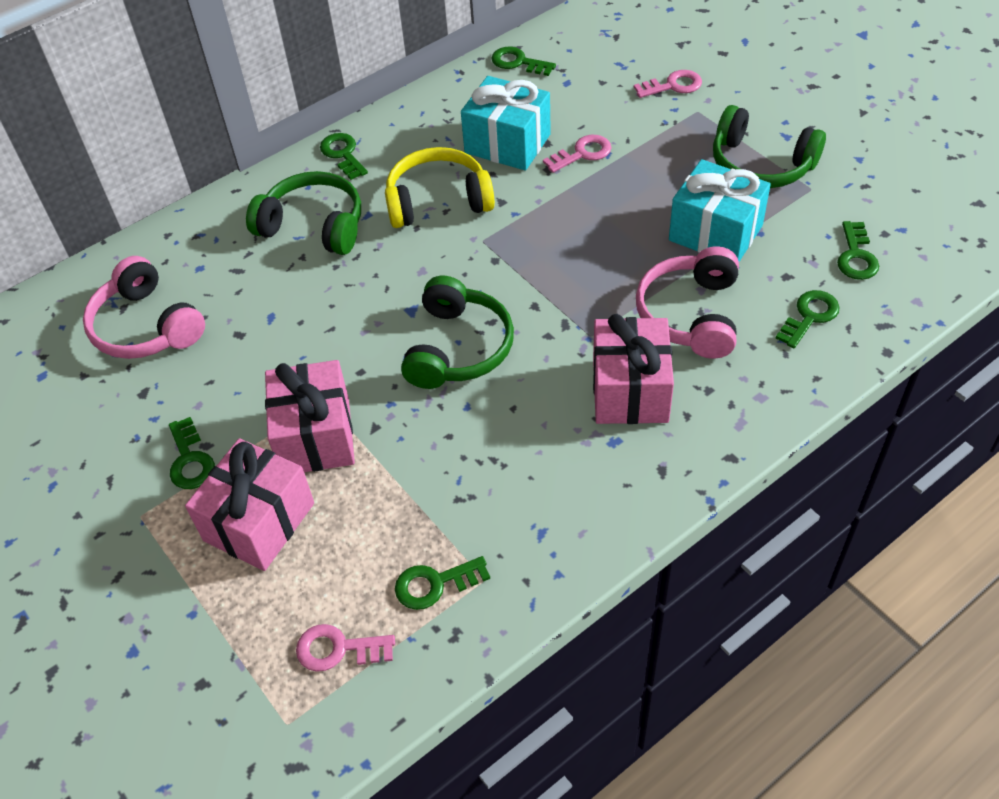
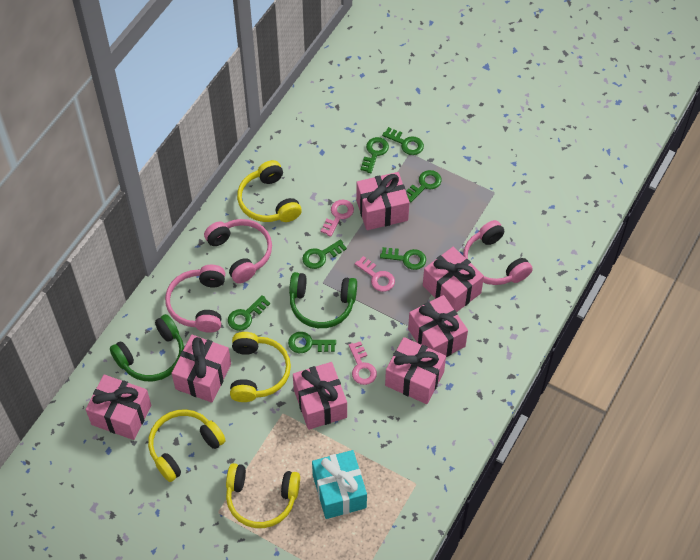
green headphones: [246,171,361,255] [401,276,514,389] [713,105,826,188] = 3 -> [110,314,184,381] [289,272,357,328] = 2
green key: [169,417,215,489] [320,133,368,180] [395,556,490,610] [491,47,556,76] [776,290,840,348] [837,221,879,280] = 6 -> [228,295,270,331] [288,332,336,353] [302,239,347,269] [360,137,389,173] [380,247,426,270] [382,127,424,155] [406,170,442,202] = 7
pink gift: [185,438,314,571] [265,360,355,472] [593,314,674,424] = 3 -> [86,374,151,440] [172,335,231,403] [293,362,347,430] [356,172,409,230] [385,337,446,404] [408,295,468,357] [423,247,484,312] = 7
pink headphones: [83,256,205,359] [636,246,739,359] = 2 -> [165,265,225,333] [204,219,272,284] [463,220,533,285] = 3
turquoise gift: [461,76,551,171] [669,159,771,262] = 2 -> [312,450,367,519] = 1
yellow headphones: [385,147,495,228] = 1 -> [148,409,226,482] [226,463,300,528] [230,332,291,402] [237,160,302,222] = 4

